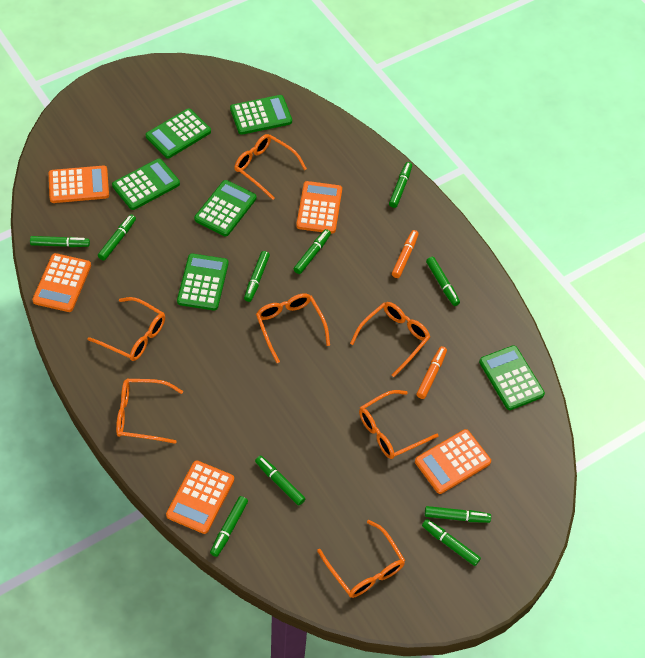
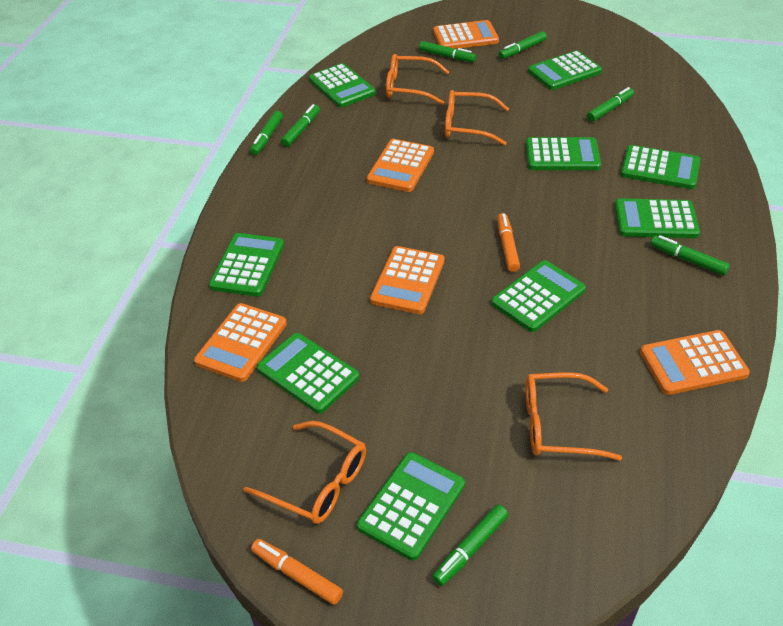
green calculator: [112,159,180,210] [146,108,211,158] [177,253,228,310] [194,180,256,236] [230,95,292,135] [479,345,545,410] = 6 -> [209,233,284,297] [257,333,359,414] [309,63,376,108] [357,452,465,561] [491,260,586,332] [526,137,601,170] [528,50,602,90] [615,198,700,238] [621,145,700,189] = 9
green marker: [30,236,90,247] [98,214,136,261] [210,496,248,557] [244,251,270,302] [255,456,305,506] [294,229,331,274] [389,162,412,208] [422,519,481,566] [425,506,491,523] [426,257,460,306] = 10 -> [250,111,283,155] [281,104,320,147] [419,41,476,62] [432,504,508,586] [499,31,547,59] [587,87,634,122] [650,235,730,276] = 7
orange glasses: [87,297,165,361] [116,379,183,444] [234,134,307,200] [256,293,330,363] [317,520,405,598] [350,302,430,377] [359,390,439,459] = 7 -> [243,421,366,524] [386,54,449,105] [445,90,509,146] [525,372,622,461] = 4

